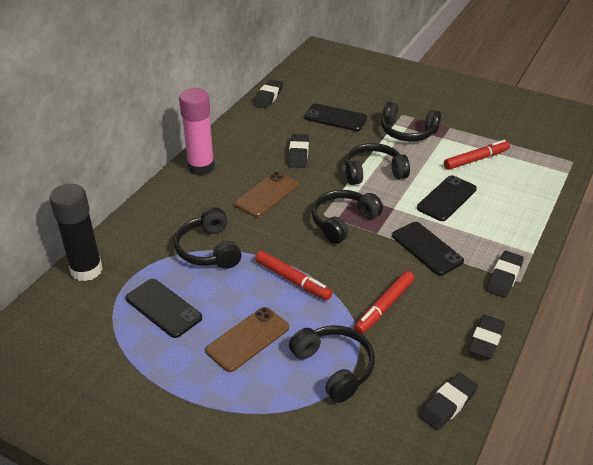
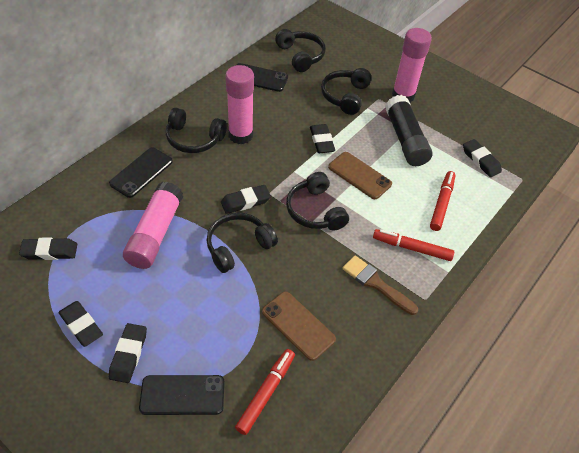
black eraser: [253,80,283,108] [288,134,309,168] [419,373,478,431] [468,315,505,359] [486,251,524,298] = 5 -> [19,237,77,260] [58,301,103,347] [109,323,147,383] [221,185,271,214] [310,124,335,153] [463,139,502,177] = 6
black phone: [126,279,202,338] [304,104,367,131] [392,222,464,275] [417,175,477,221] = 4 -> [109,147,173,198] [139,375,225,415] [237,63,288,92] = 3
brown brush: none = 0 -> [342,256,418,315] = 1
pink glue stick: [179,88,215,176] = 1 -> [123,182,183,269] [226,65,254,144] [392,28,432,103] = 3

